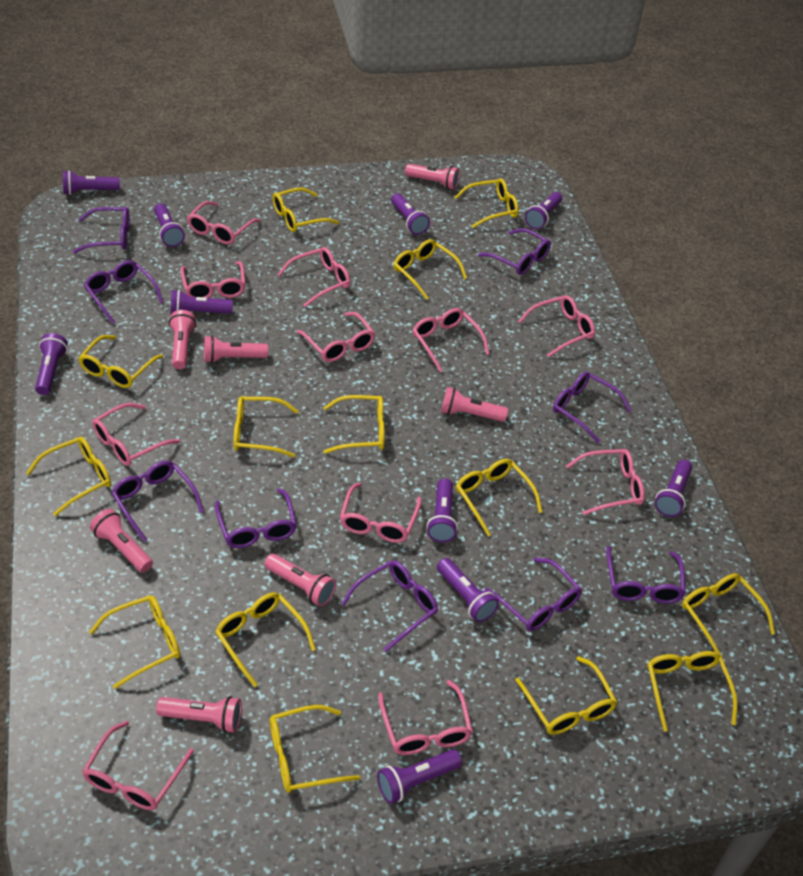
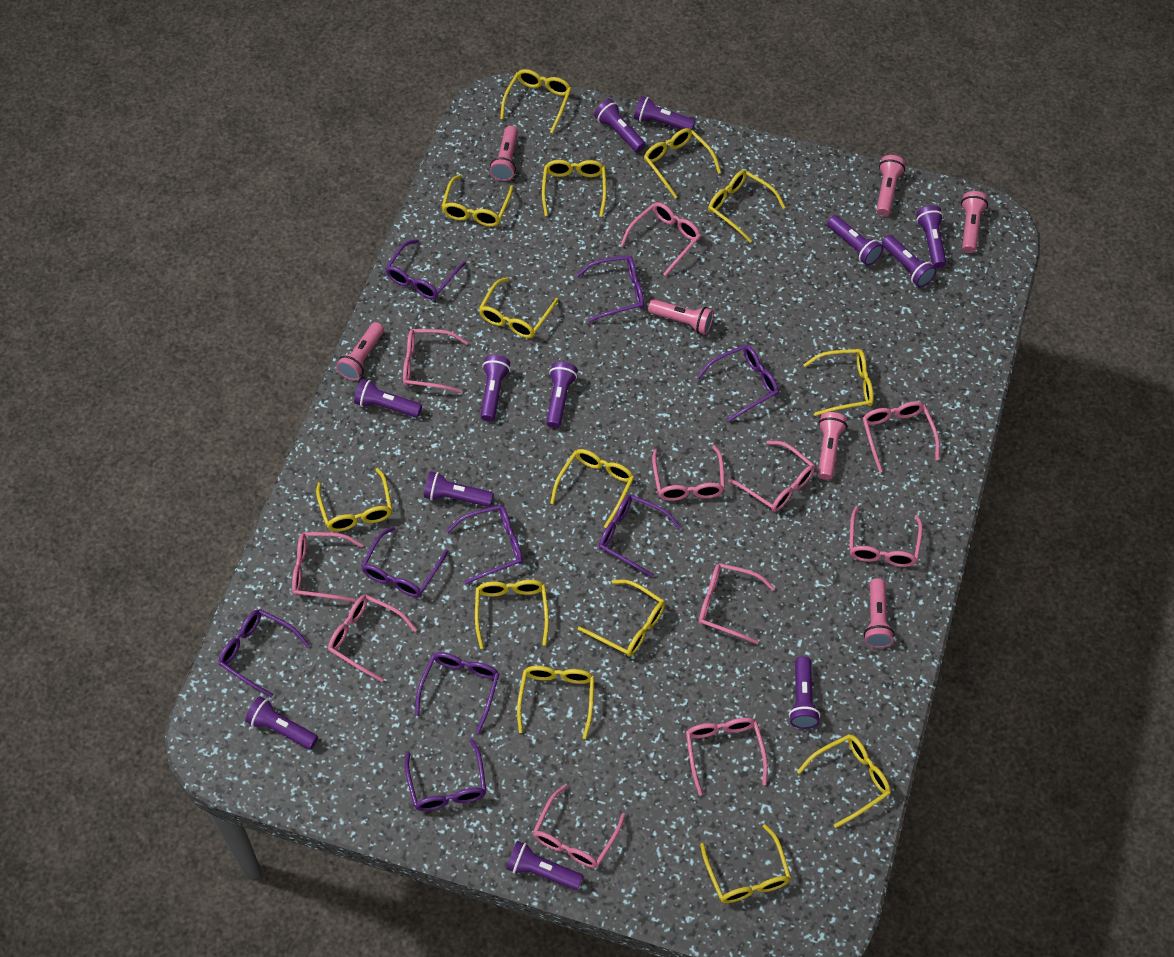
purple flashlight: [35,333,68,395] [63,170,120,195] [154,203,185,247] [171,290,233,314] [377,749,462,804] [391,193,430,235] [427,478,458,542] [437,558,499,622] [525,192,562,229] [655,460,692,517] = 10 -> [245,696,318,750] [354,379,422,418] [424,471,494,507] [480,355,510,421] [506,841,583,890] [546,362,577,428] [594,99,646,152] [634,96,695,130] [789,656,820,729] [827,215,883,266] [882,235,936,287] [916,205,946,268] = 12

